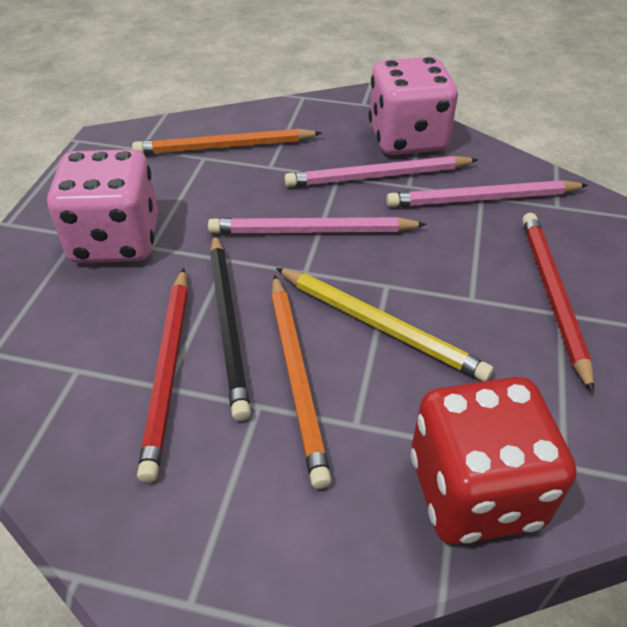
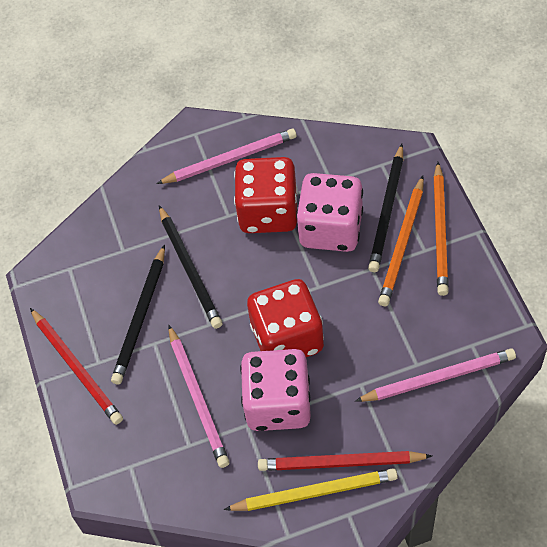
black pencil: [210,234,251,421] = 1 -> [111,244,165,385] [159,205,222,329] [368,144,403,272] = 3
red dice: [411,377,577,545] = 1 -> [234,157,298,233] [247,279,324,357] = 2

